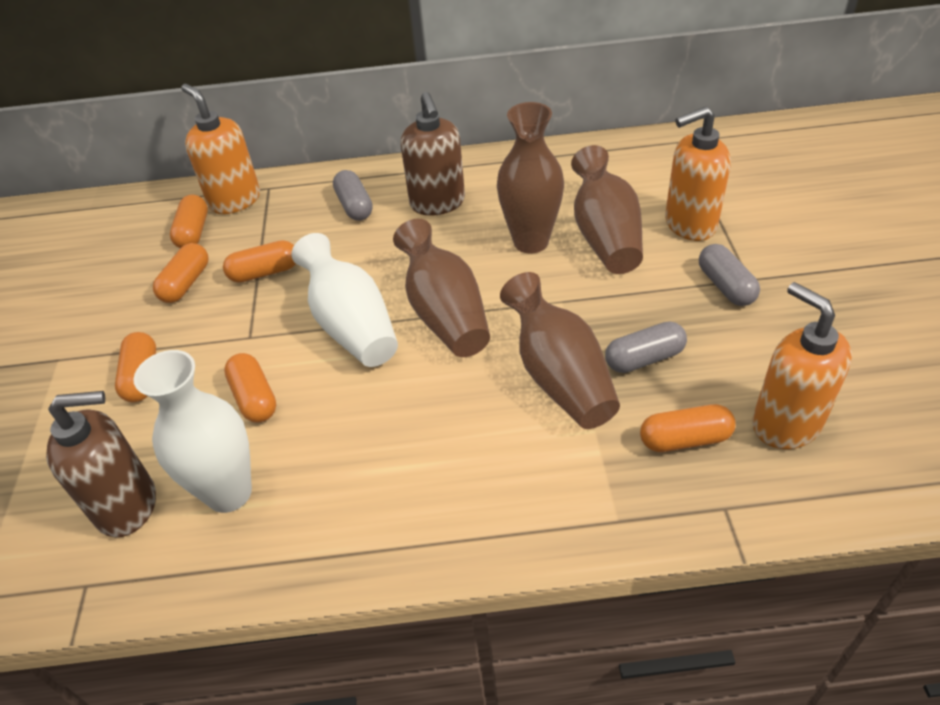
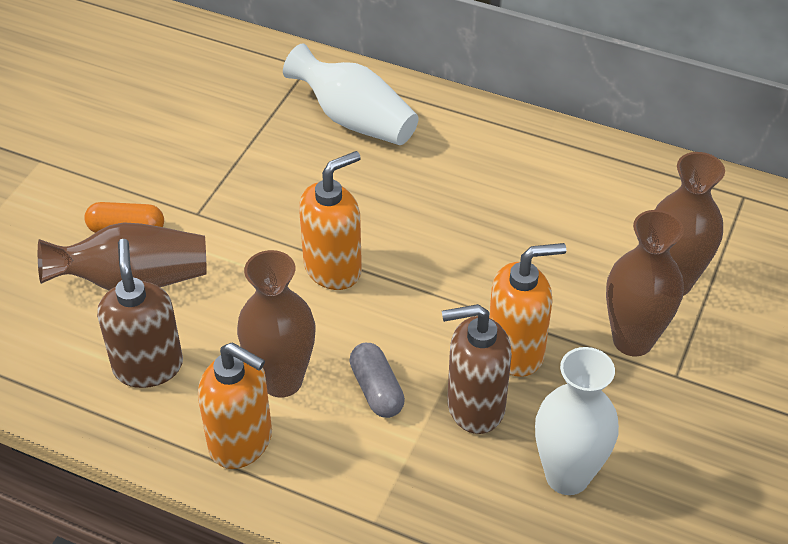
grey capsule: [333,170,373,221] [605,322,687,373] [699,244,760,306] = 3 -> [350,343,405,418] = 1
orange capsule: [115,332,156,402] [153,243,208,303] [170,195,208,248] [223,240,296,283] [224,353,276,423] [640,404,736,452] = 6 -> [84,202,164,233] = 1

